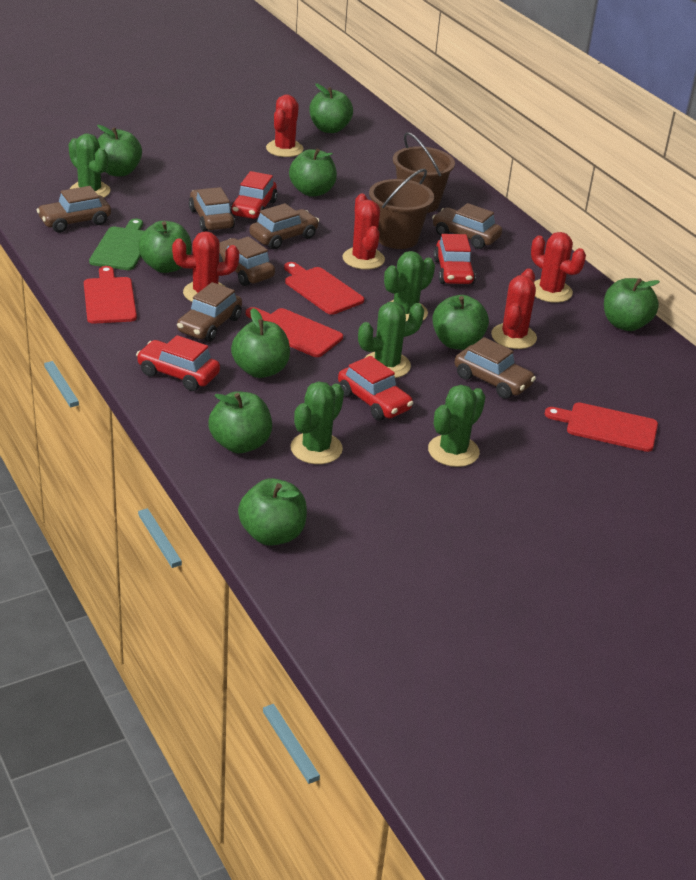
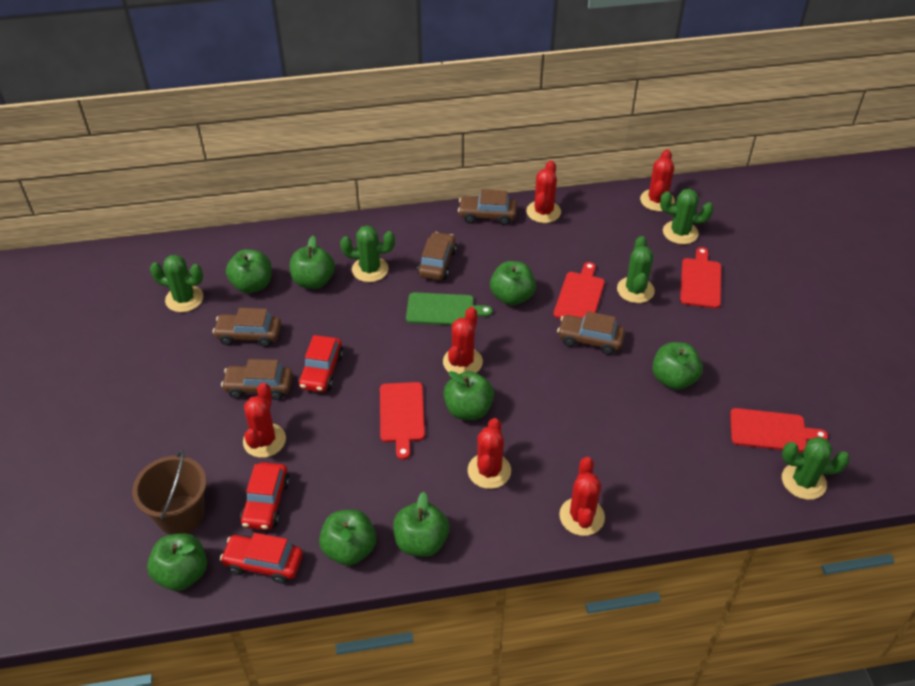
brown bucket: [369,169,434,249] [393,132,455,213] = 2 -> [132,450,207,535] = 1
brown car: [37,186,111,233] [177,282,242,342] [189,187,235,232] [219,236,275,286] [250,203,319,249] [432,203,502,249] [455,337,536,399] = 7 -> [213,308,281,347] [221,359,293,400] [417,232,457,280] [458,189,517,225] [557,311,625,355] = 5
green apple: [97,125,142,176] [138,221,192,273] [208,391,272,453] [231,308,290,378] [238,478,307,546] [289,149,337,197] [309,83,353,133] [432,295,489,350] [604,278,660,331] = 9 -> [147,533,207,591] [226,249,272,293] [290,236,335,289] [319,509,376,566] [393,492,449,557] [443,371,494,420] [490,261,536,305] [652,342,703,390] = 8
red cactus: [172,231,239,302] [266,95,304,157] [342,194,385,269] [491,268,537,349] [531,232,586,303] = 5 -> [243,383,286,458] [443,307,483,374] [468,418,511,489] [526,161,561,223] [559,457,605,536] [640,149,675,212] = 6
red car: [136,335,220,391] [230,171,278,220] [338,356,413,421] [433,234,476,285] = 4 -> [220,533,303,584] [240,462,290,530] [298,335,344,392] = 3

